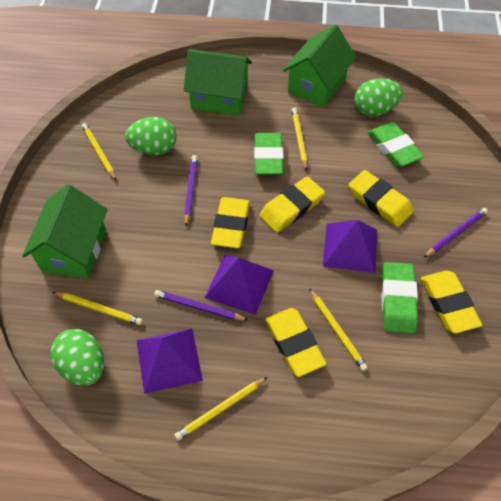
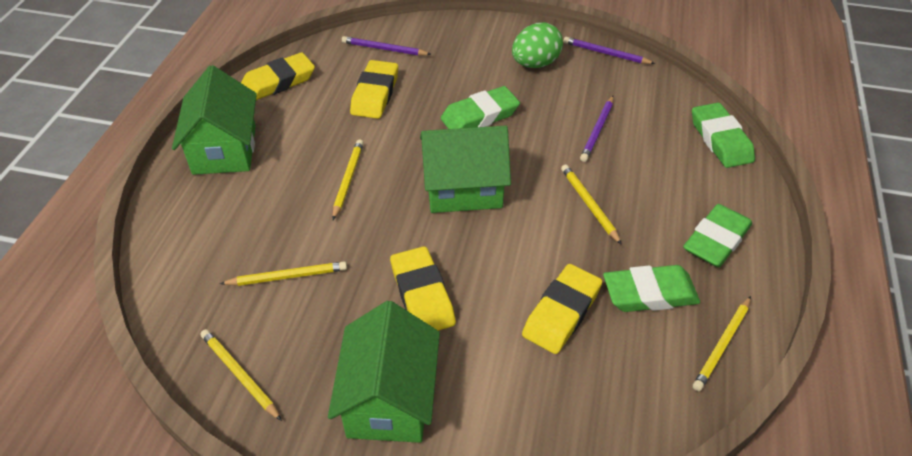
green egg: [51,329,104,386] [125,117,177,155] [354,78,403,116] = 3 -> [512,22,563,68] = 1
green eraser: [254,133,284,175] [367,122,424,167] [381,262,418,333] = 3 -> [441,86,520,129] [603,265,700,312] [683,204,752,267] [692,103,755,168] = 4
purple pyramid: [137,329,203,394] [205,255,274,315] [323,220,377,273] = 3 -> none = 0
yellow eraser: [211,197,250,248] [259,176,325,232] [265,308,326,377] [349,170,413,227] [421,271,482,333] = 5 -> [241,52,315,100] [350,60,398,119] [390,246,456,331] [522,264,602,354] = 4

